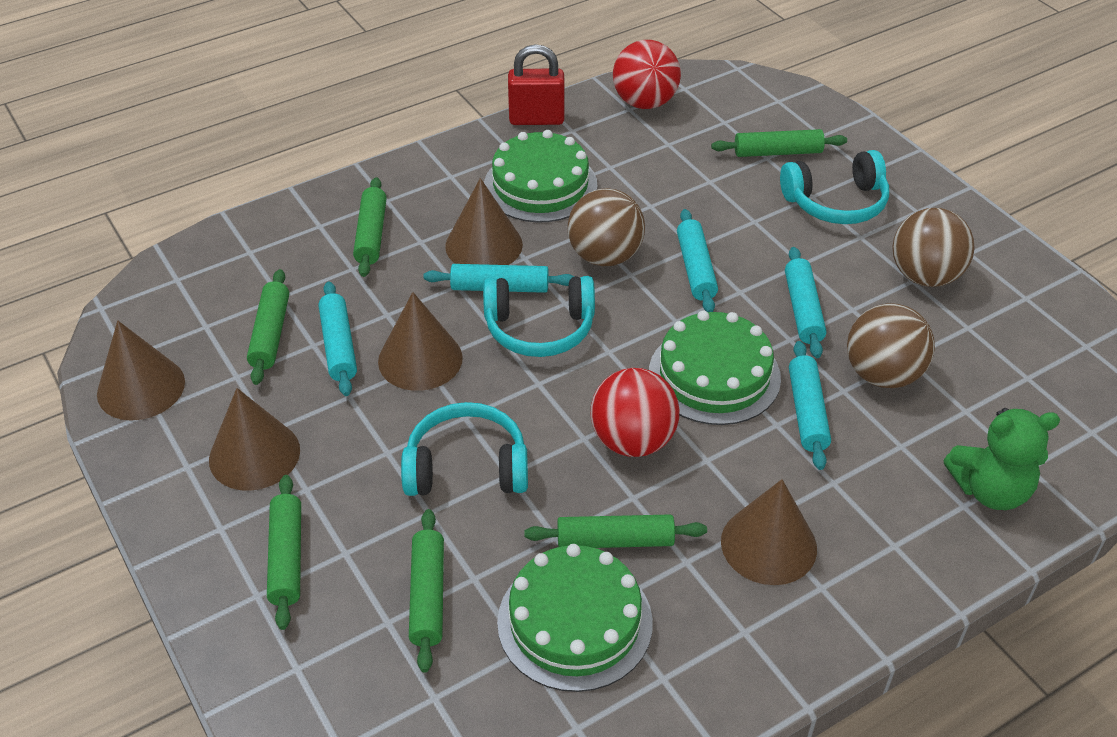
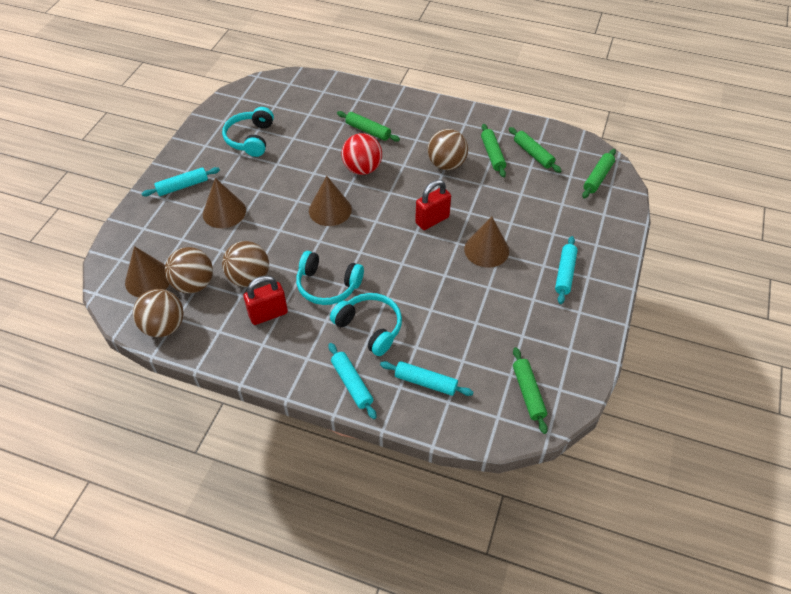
brown ball: [568,188,645,266] [847,303,935,388] [892,208,975,287] = 3 -> [133,289,184,337] [165,247,213,293] [222,241,269,287] [428,129,468,170] = 4
brown cone: [97,321,185,421] [209,388,300,491] [378,292,463,391] [445,178,523,265] [721,479,817,585] = 5 -> [125,246,170,297] [203,178,246,228] [309,176,352,226] [464,216,509,268] = 4
green cake: [484,130,598,223] [497,544,653,692] [649,311,781,425] = 3 -> none = 0
green rolling pin: [247,269,289,385] [267,475,301,630] [353,177,387,277] [409,509,444,673] [524,514,707,548] [711,129,847,157] = 6 -> [337,111,400,142] [481,124,506,178] [509,127,561,173] [513,347,548,434] [582,149,616,198] = 5
green teddy bear: [943,408,1060,510] = 1 -> none = 0
red ball: [591,368,680,457] [613,40,681,109] = 2 -> [341,133,382,175] = 1
red padlock: [508,44,565,125] = 1 -> [243,276,288,325] [415,180,451,230] = 2
turquoise rolling pin: [318,281,357,396] [423,264,574,293] [677,209,718,312] [785,247,826,358] [789,341,831,470] = 5 -> [141,167,220,197] [328,343,377,419] [380,361,473,396] [555,236,577,304] = 4

